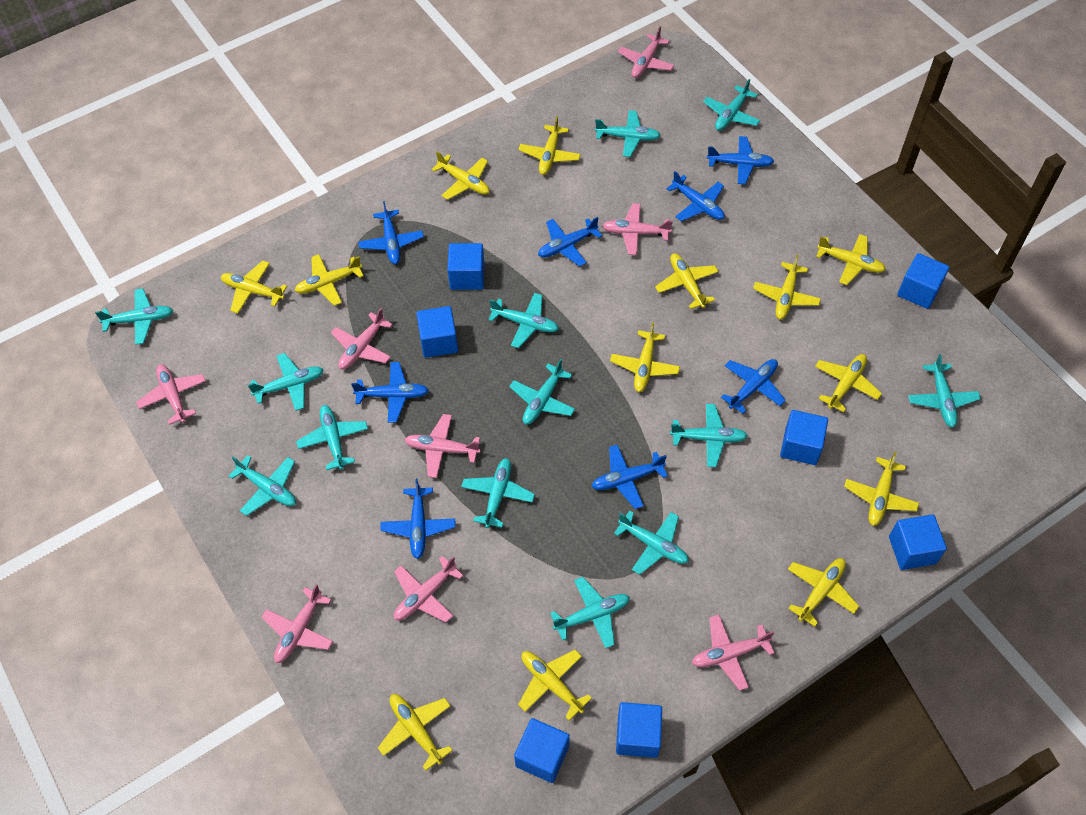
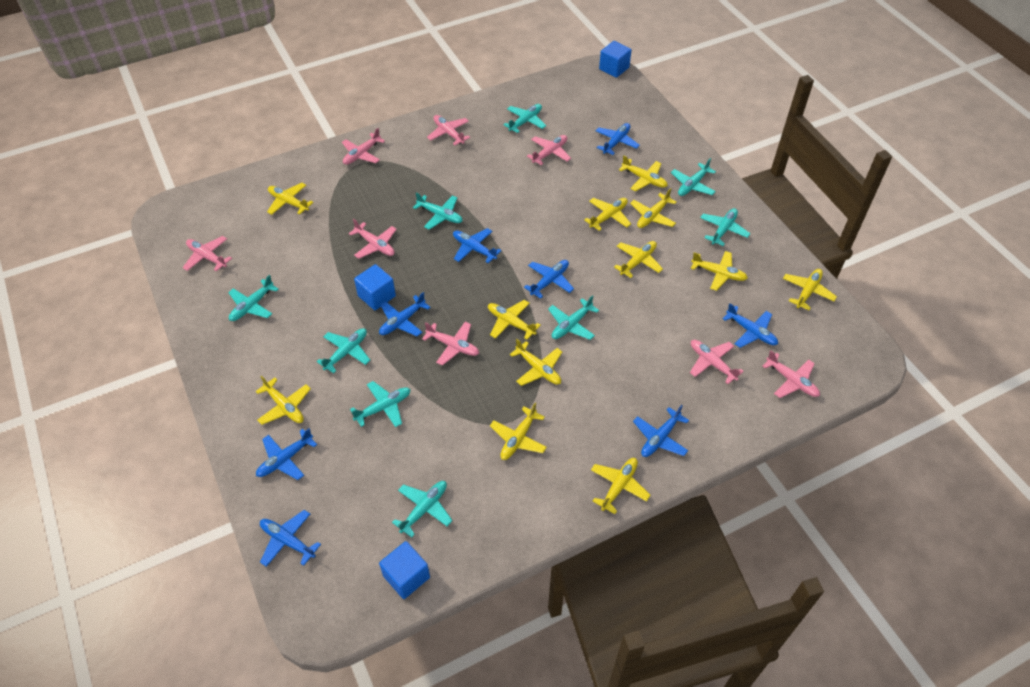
blue cube: [416,306,458,358] [447,243,485,290] [514,718,570,783] [616,702,662,758] [780,410,828,465] [889,514,947,570] [897,253,949,309] = 7 -> [354,264,396,310] [379,541,430,599] [599,41,632,78] = 3
turquoise plane: [95,288,173,345] [228,455,296,516] [248,353,324,411] [296,405,368,470] [461,458,535,528] [488,293,559,348] [509,359,575,425] [550,577,630,648] [595,110,661,157] [614,511,689,575] [670,404,748,467] [703,79,760,131] [908,354,981,428] = 13 -> [228,275,279,321] [317,328,370,373] [350,381,411,427] [392,481,452,537] [413,193,463,230] [503,104,546,133] [548,295,599,340] [671,158,716,196] [700,208,751,246] = 9
yellow plane: [221,261,287,314] [295,254,364,306] [378,694,453,771] [432,151,490,200] [518,116,581,175] [518,650,592,721] [610,322,680,392] [655,253,719,309] [753,254,821,320] [788,558,859,627] [815,354,882,412] [816,234,886,285] [844,452,919,526] = 13 -> [255,376,311,425] [267,182,314,215] [488,300,541,340] [490,403,547,460] [510,339,562,386] [584,198,631,231] [591,458,651,514] [614,241,663,278] [619,156,668,192] [630,188,677,228] [691,251,748,291] [783,269,837,310] = 12

